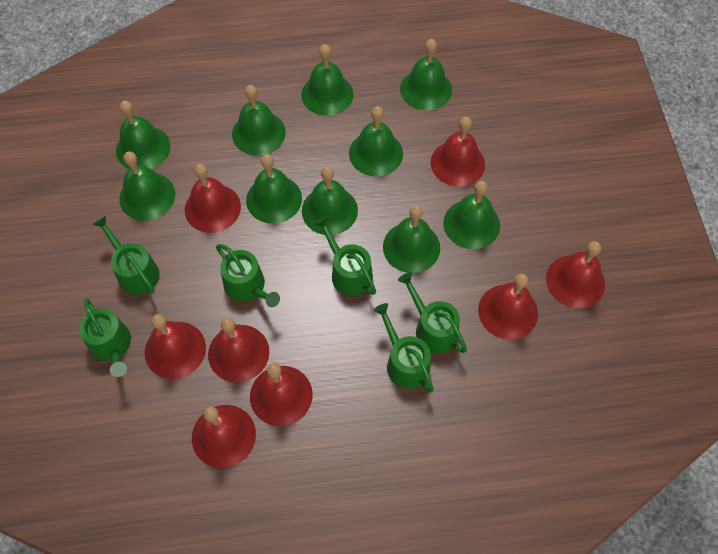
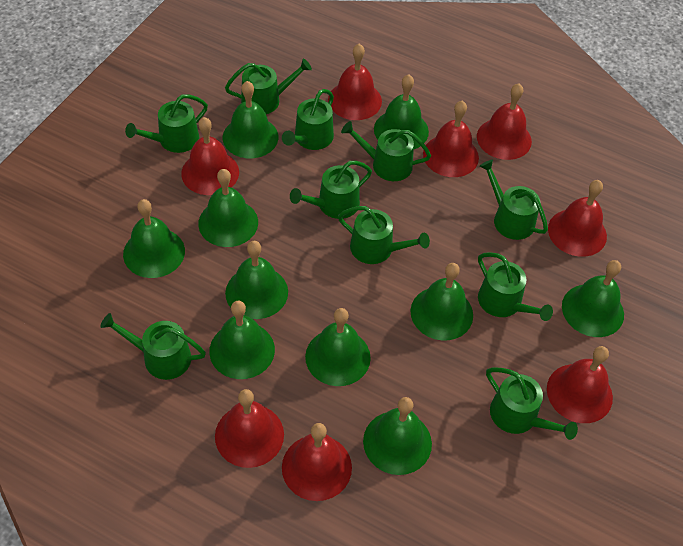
green watering can: [79,298,131,377] [93,216,160,295] [216,244,280,307] [314,216,376,296] [374,303,434,392] [398,272,467,353] = 6 -> [100,313,206,380] [125,94,208,153] [225,58,312,114] [282,89,334,150] [290,161,372,219] [338,206,430,264] [341,121,431,181] [478,252,553,321] [479,159,548,240] [486,367,578,440] = 10

